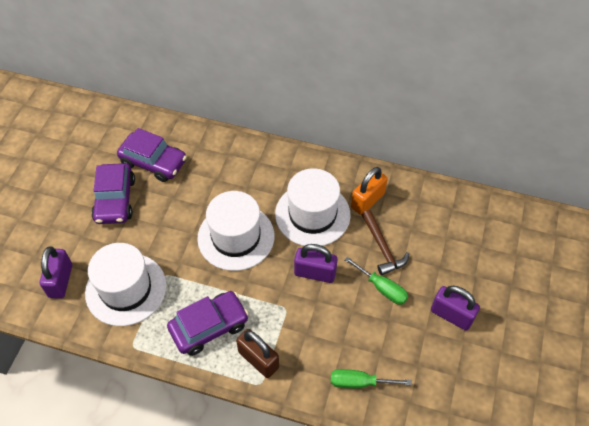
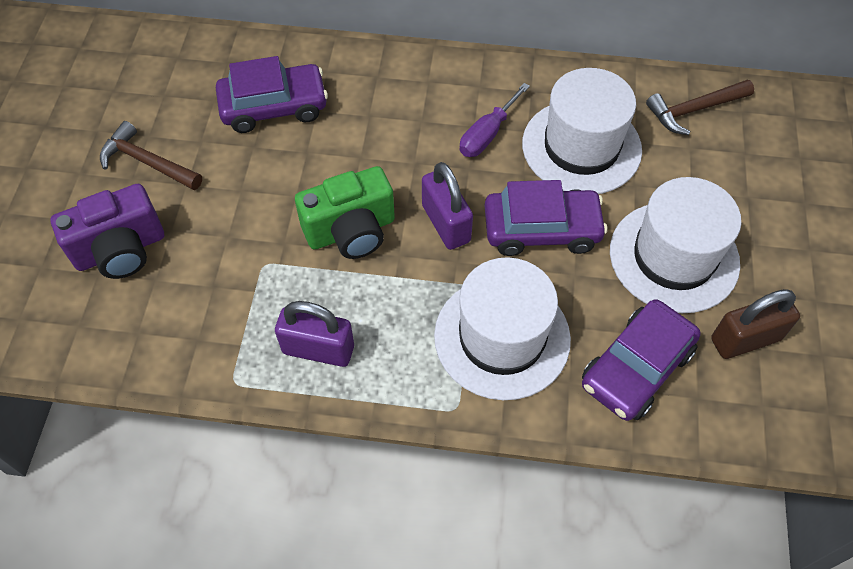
brown hammer: [362,210,410,275] = 1 -> [100,121,202,190] [646,80,754,135] = 2
green camera: none = 0 -> [295,166,395,259] = 1
green screwdriver: [331,369,412,388] [344,257,408,305] = 2 -> none = 0
orange padlock: [351,167,388,215] = 1 -> none = 0
purple camera: none = 0 -> [50,184,164,279] = 1
purple padlock: [40,246,72,299] [294,244,338,283] [431,286,480,331] = 3 -> [275,301,354,367] [422,162,473,250] = 2
purple screwdriver: none = 0 -> [460,83,530,157] = 1

